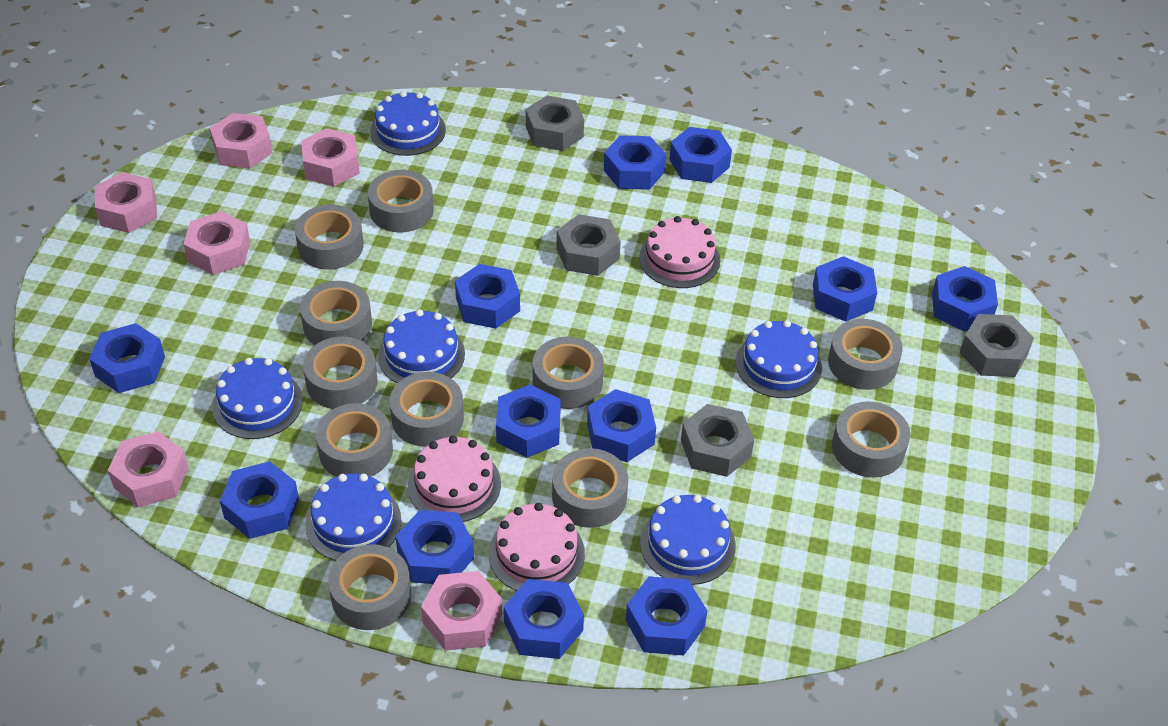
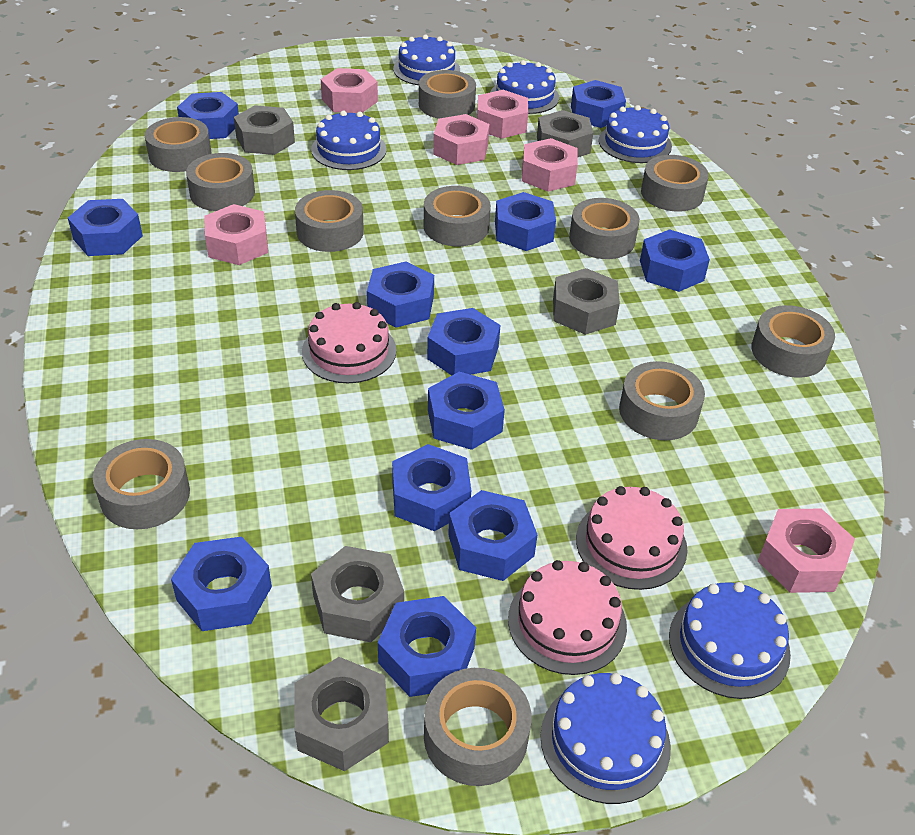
grey nut: [526,96,584,151] [556,214,621,276] [681,404,754,477] [960,314,1034,377] = 4 -> [234,105,295,155] [294,657,389,771] [311,546,404,642] [537,110,593,157] [553,268,620,335] = 5

